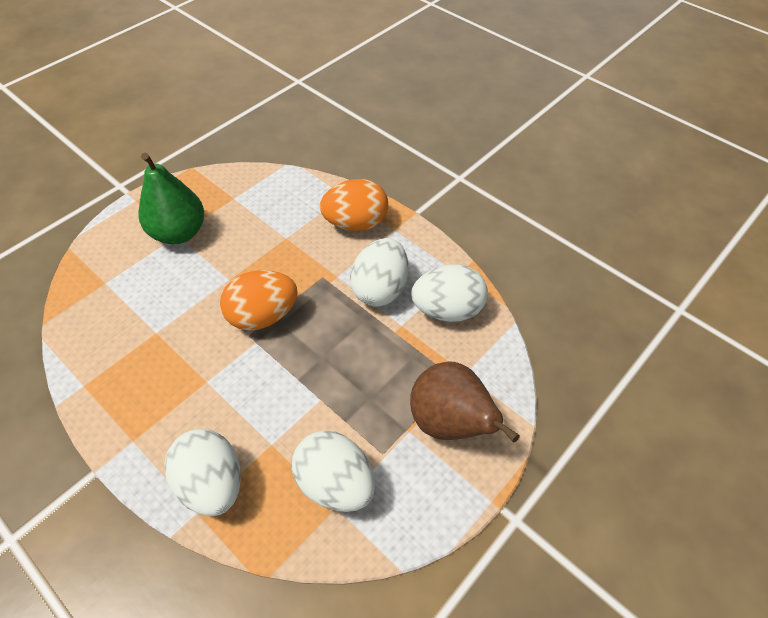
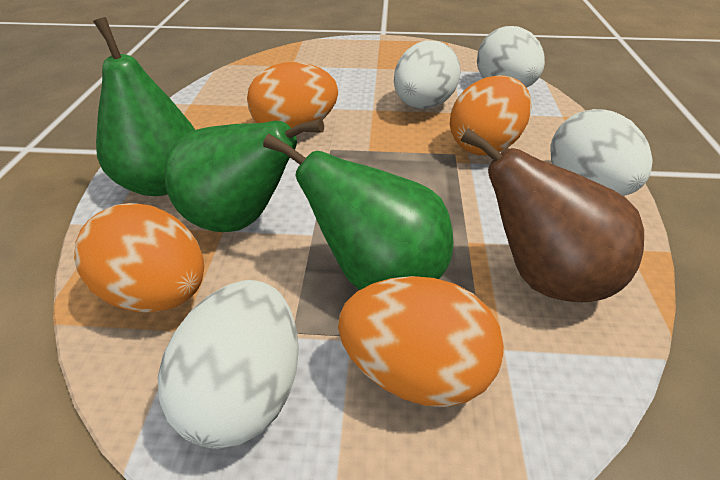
green pear: [138,152,204,244] = 1 -> [93,17,195,196] [164,119,324,232] [263,134,453,290] = 3
orange egg: [220,270,298,330] [320,179,388,231] = 2 -> [74,203,204,312] [247,62,338,128] [338,276,504,407] [450,75,532,155] = 4

